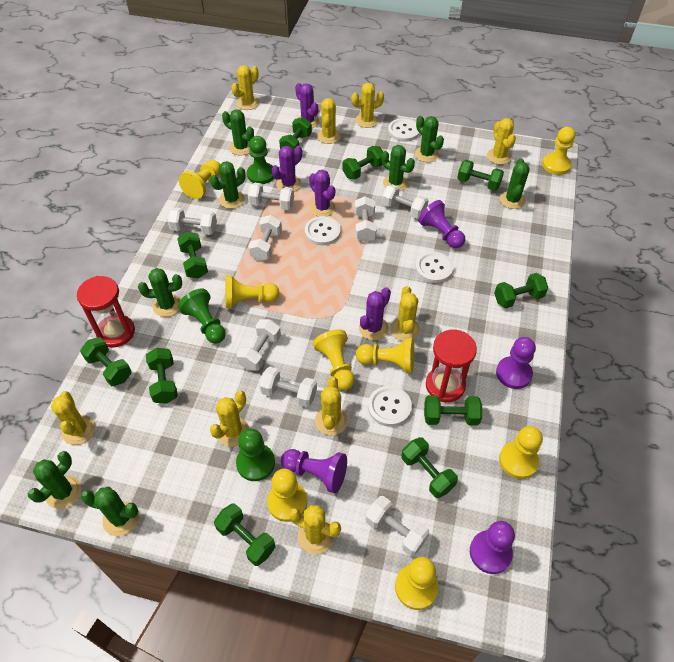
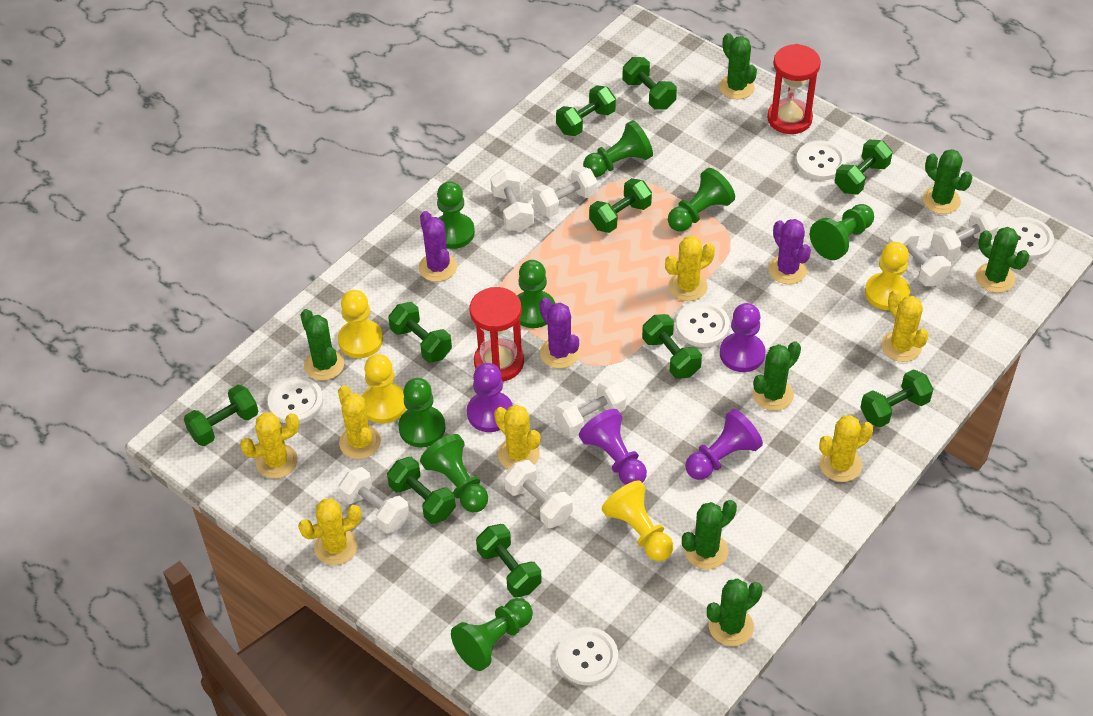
green cactus: [28,451,81,509] [81,487,139,536] [138,268,182,317] [210,161,245,209] [222,109,254,156] [381,145,415,191] [415,116,444,162] [500,159,530,209] = 8 -> [300,309,344,381] [682,500,737,570] [707,579,763,646] [719,33,757,99] [753,341,801,411] [923,149,973,214] [976,227,1029,293] = 7
green pawn: [178,289,226,344] [236,428,275,481] [247,136,274,184] = 3 -> [398,378,445,447] [420,434,488,513] [437,181,475,249] [451,598,533,671] [517,260,555,328] [583,120,653,177] [668,168,735,232] [810,204,874,260] = 8
purple cactus: [272,146,302,192] [295,83,319,128] [309,170,336,217] [359,287,391,340] = 4 -> [419,211,457,282] [539,298,580,368] [768,219,811,284] = 3
white button: [305,216,341,245] [368,386,412,427] [388,118,420,142] [415,251,454,283] = 4 -> [268,376,323,424] [557,627,618,685] [676,302,730,347] [796,141,846,180] [1003,217,1054,260] = 5
white dumbbell: [168,207,217,235] [237,319,281,371] [248,182,294,210] [248,215,282,261] [259,367,317,407] [354,196,377,242] [365,496,429,556] [382,184,429,219] = 8 -> [338,467,410,533] [490,169,534,232] [504,460,573,528] [533,166,598,217] [555,378,626,438] [888,226,951,286] [931,208,999,260] = 7
yellow cactus: [51,391,95,445] [210,391,249,447] [231,65,259,110] [289,505,341,554] [315,377,348,435] [317,98,341,144] [351,83,384,128] [390,286,420,341] [487,118,516,165] = 9 -> [240,412,299,479] [298,499,361,565] [338,385,381,459] [494,405,540,469] [665,236,715,301] [819,415,873,482] [881,290,929,362] = 7
yellow pawn: [179,160,220,199] [225,275,280,308] [267,469,307,522] [313,329,355,390] [356,338,414,373] [395,557,439,610] [499,426,543,479] [542,127,575,175] = 8 -> [338,290,383,358] [362,354,406,424] [602,480,673,561] [865,242,910,310] = 4

